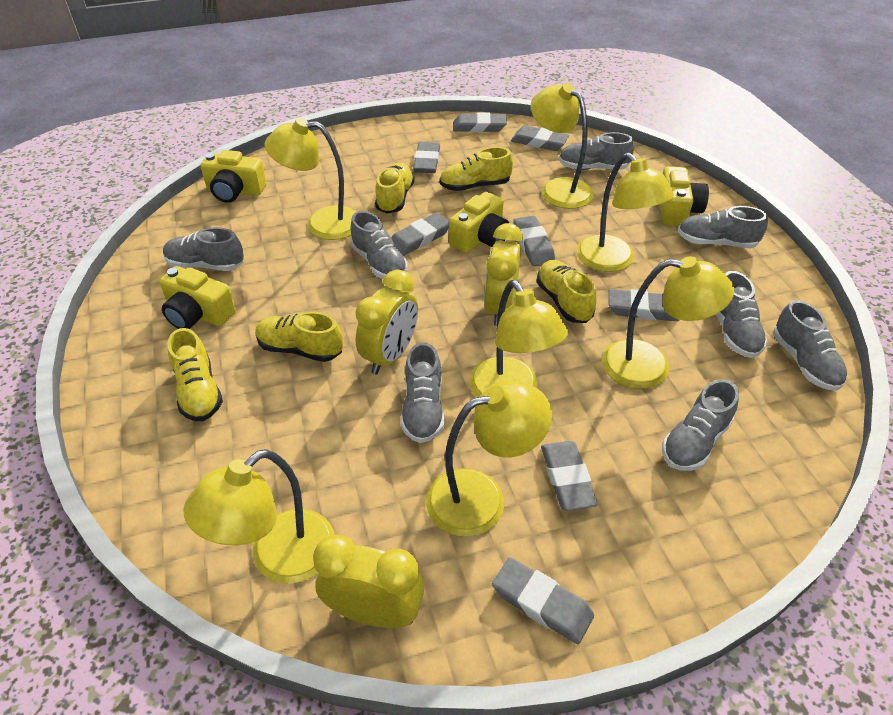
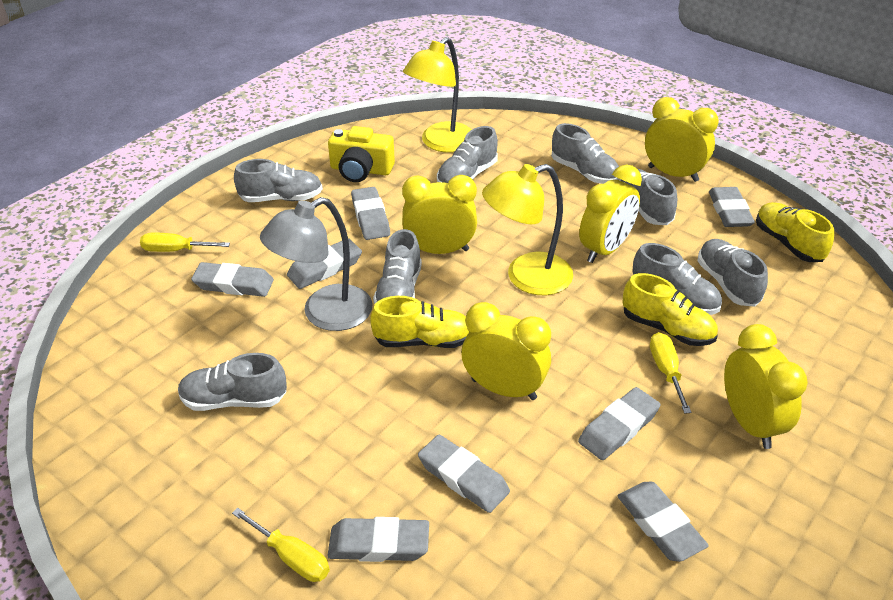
grey lamp: none = 0 -> [260,197,373,331] = 1
yellow camera: [159,266,236,329] [200,150,266,203] [449,192,509,253] [660,166,709,226] = 4 -> [328,126,395,182] = 1
yellow clock: [313,535,424,628] [356,270,418,374] [484,223,523,326] = 3 -> [402,175,477,254] [461,302,551,400] [579,165,642,263] [645,97,719,182] [724,324,808,449] = 5
yellow lamp: [184,449,335,584] [264,118,356,240] [426,381,552,537] [470,280,568,398] [531,83,594,209] [576,153,674,272] [602,256,734,389] = 7 -> [403,37,472,152] [482,164,573,295] = 2
yellow screwdriver: none = 0 -> [140,233,230,252] [232,508,330,582] [650,332,691,414] = 3
yellow shoe: [167,328,223,421] [255,312,343,362] [375,163,415,213] [439,147,513,191] [536,260,597,323] = 5 -> [370,296,470,348] [622,273,718,346] [756,202,834,262] = 3

